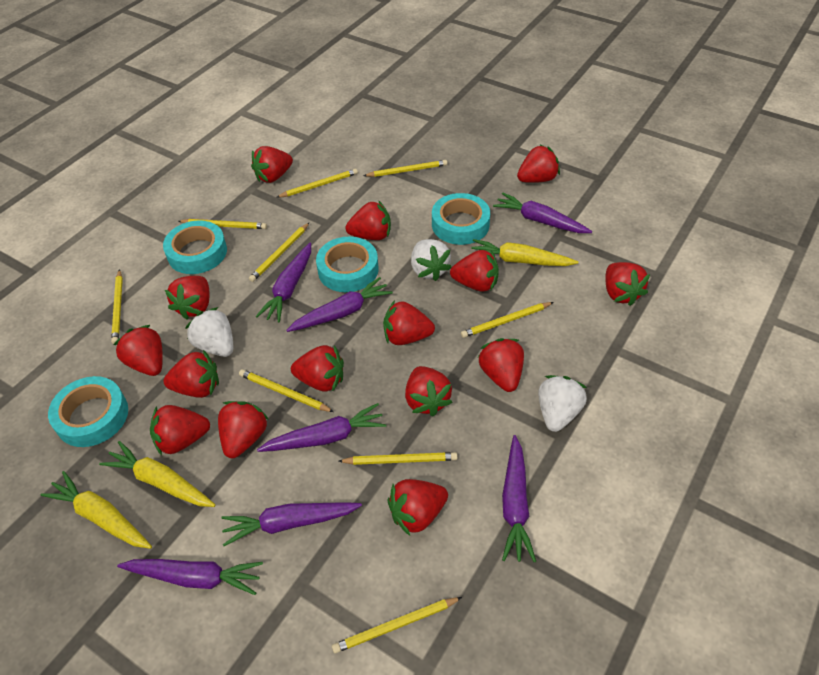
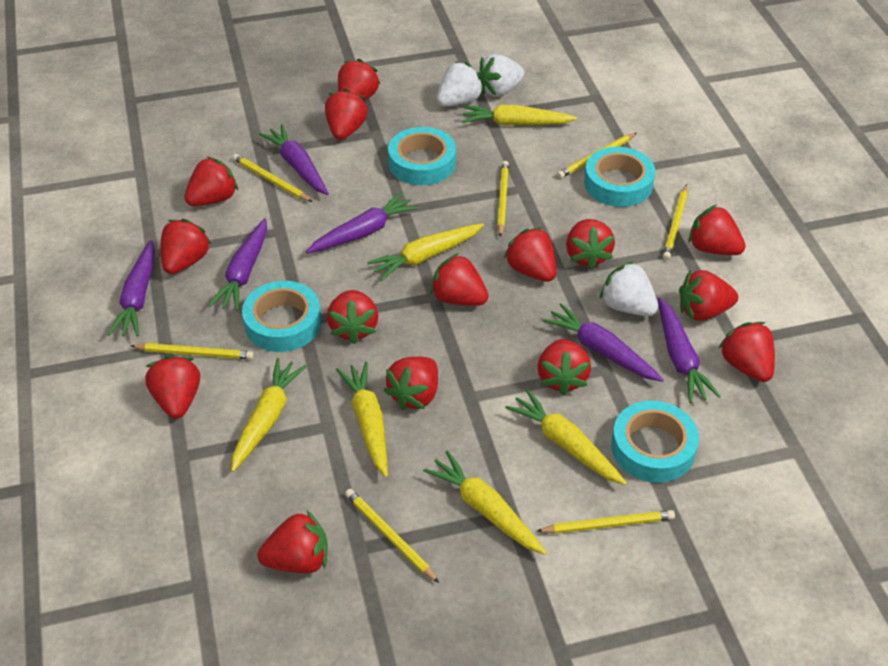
purple carrot: [117,559,263,595] [221,502,362,546] [256,243,311,323] [257,403,386,452] [286,277,393,332] [493,193,592,233] [502,435,536,562] = 7 -> [108,240,155,337] [209,218,267,311] [259,124,329,195] [306,193,418,254] [542,303,664,382] [658,297,721,403] = 6
yellow carrot: [40,471,152,549] [99,441,216,507] [471,239,578,266] = 3 -> [231,358,307,472] [336,362,388,477] [367,223,484,281] [423,451,547,555] [462,105,577,125] [505,389,627,485] = 6
yellow pencil: [111,269,123,344] [178,219,267,229] [239,369,334,412] [249,222,310,282] [276,169,358,198] [332,597,462,653] [338,452,458,465] [363,160,447,177] [461,302,554,338] = 9 -> [131,343,254,359] [232,154,312,202] [345,489,439,583] [497,161,509,237] [537,510,675,534] [557,133,637,178] [663,184,688,260] = 7

